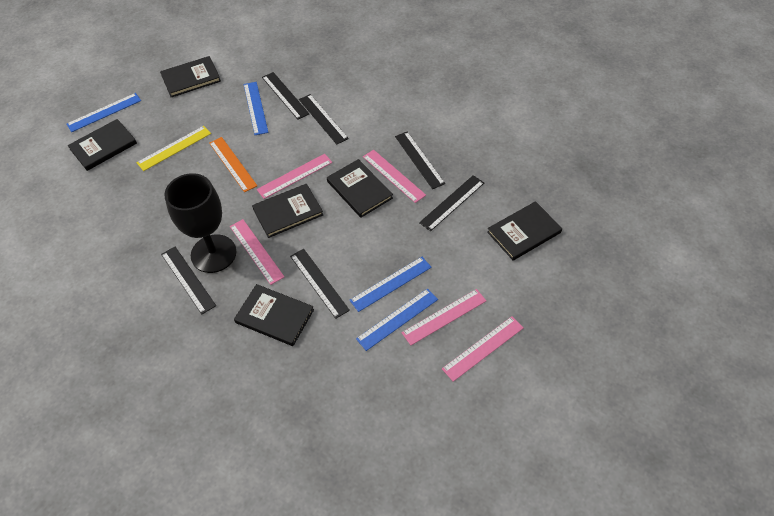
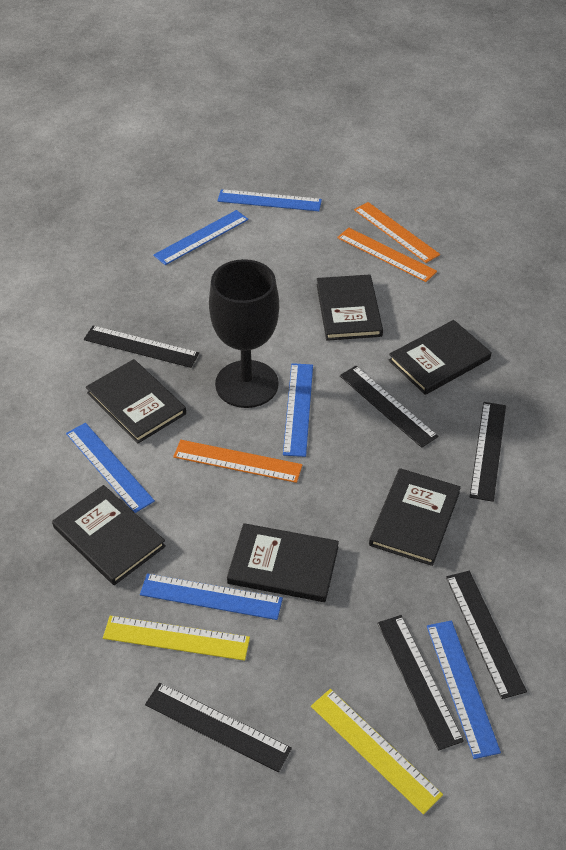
blue ruler: [67,93,141,132] [244,82,268,135] [349,257,432,312] [356,288,438,351] = 4 -> [66,423,155,513] [140,573,283,620] [153,210,249,265] [217,189,322,211] [283,363,313,457] [427,620,501,759] = 6
orange ruler: [209,137,257,192] = 1 -> [173,440,303,483] [337,228,437,282] [354,202,440,263] = 3
pink ruler: [230,219,284,285] [257,154,332,199] [363,150,426,203] [401,289,486,345] [442,316,524,382] = 5 -> none = 0
yellow ruler: [136,126,211,171] = 1 -> [103,616,250,661] [311,689,443,815] = 2

